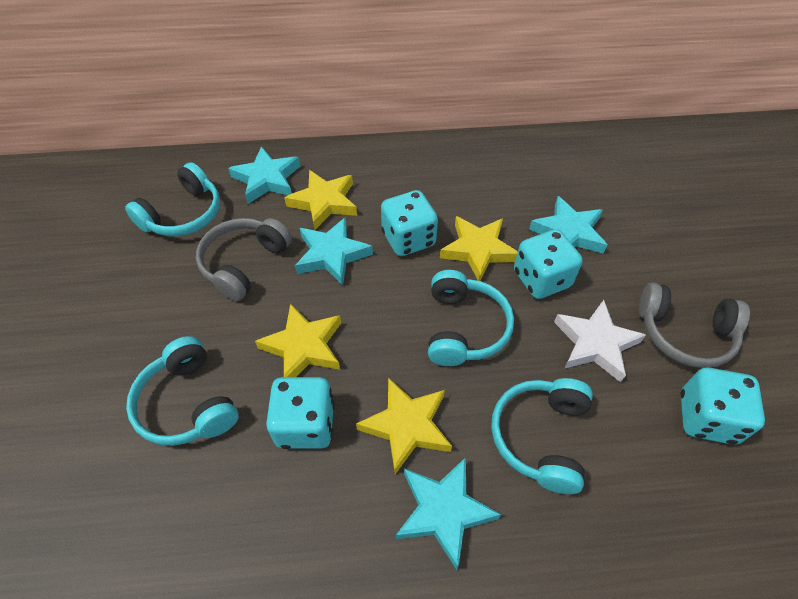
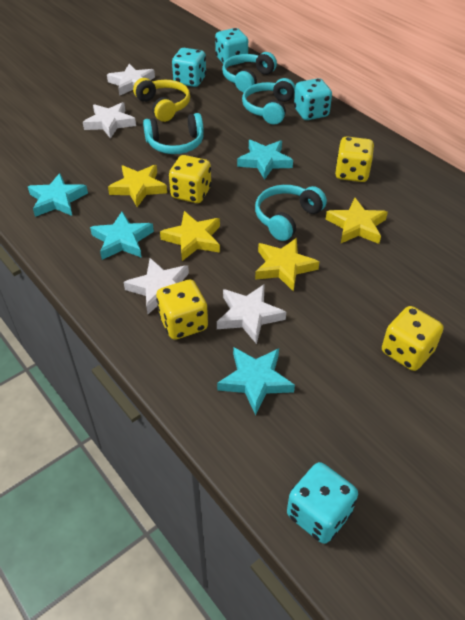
grey headphones: [196,218,292,301] [639,283,750,368] = 2 -> none = 0
white star: [554,300,646,382] = 1 -> [83,102,136,139] [107,64,155,96] [124,258,189,314] [217,284,286,344] = 4
yellow dice: none = 0 -> [156,279,208,340] [169,155,211,203] [335,136,374,182] [382,306,444,371] = 4
yellow headphones: none = 0 -> [133,78,190,122] = 1

